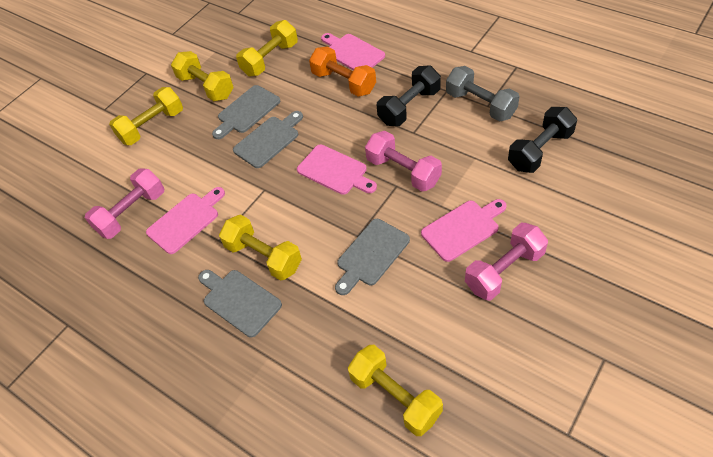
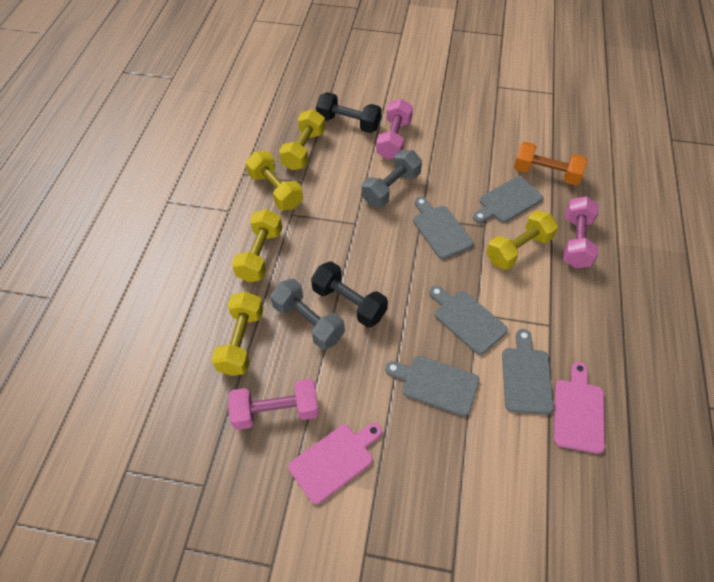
grey cutting board: [198,270,282,337] [212,85,280,139] [233,111,303,168] [335,219,410,295] = 4 -> [385,356,479,416] [413,197,473,259] [429,286,508,355] [473,177,543,223] [502,329,554,414] = 5
grey dumbbell: [446,66,520,122] = 1 -> [270,279,345,349] [361,150,422,207] = 2
pink cutting board: [146,187,225,254] [297,145,377,195] [321,33,385,70] [421,199,507,262] = 4 -> [289,423,382,504] [554,362,605,454] = 2

